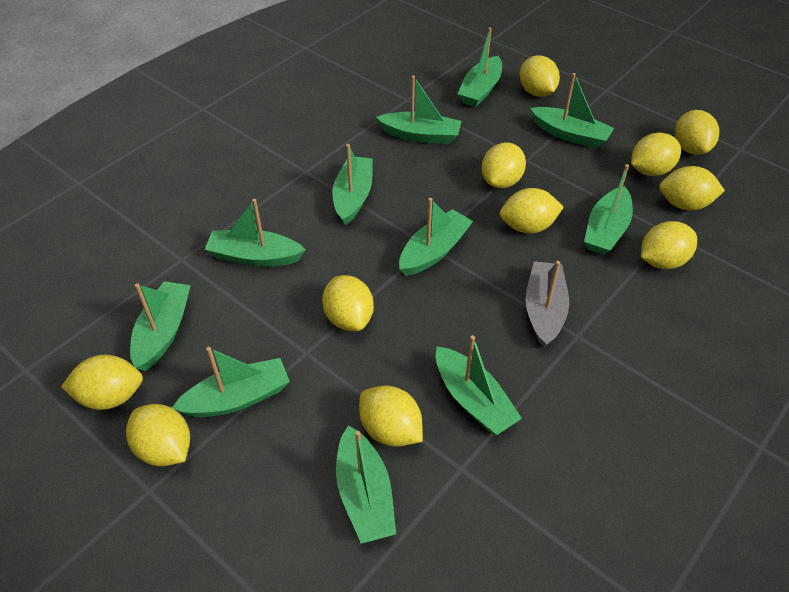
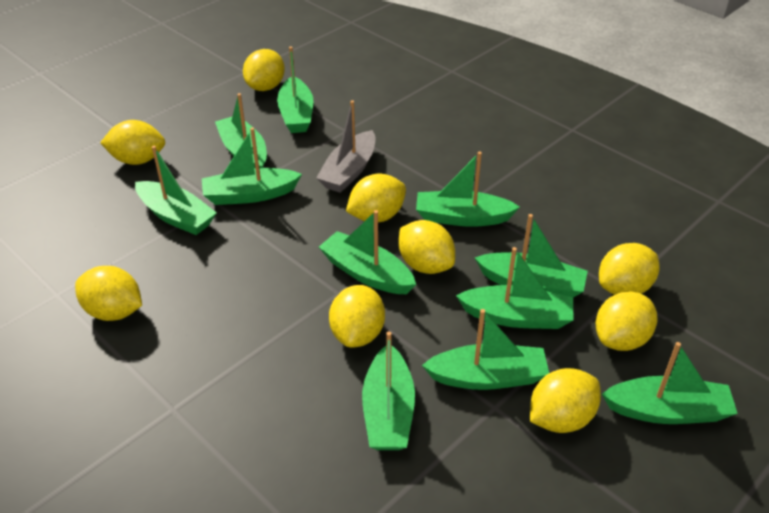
yellow lemon: [61,355,143,410] [126,404,190,466] [322,275,374,331] [359,385,423,447] [481,142,526,188] [500,188,564,234] [520,55,560,97] [631,133,681,176] [641,221,697,269] [659,166,725,210] [675,110,719,155] = 11 -> [75,266,142,321] [100,120,165,165] [243,49,285,91] [329,285,385,348] [346,174,406,222] [399,220,455,274] [530,368,601,433] [596,291,657,351] [599,243,659,295] = 9

